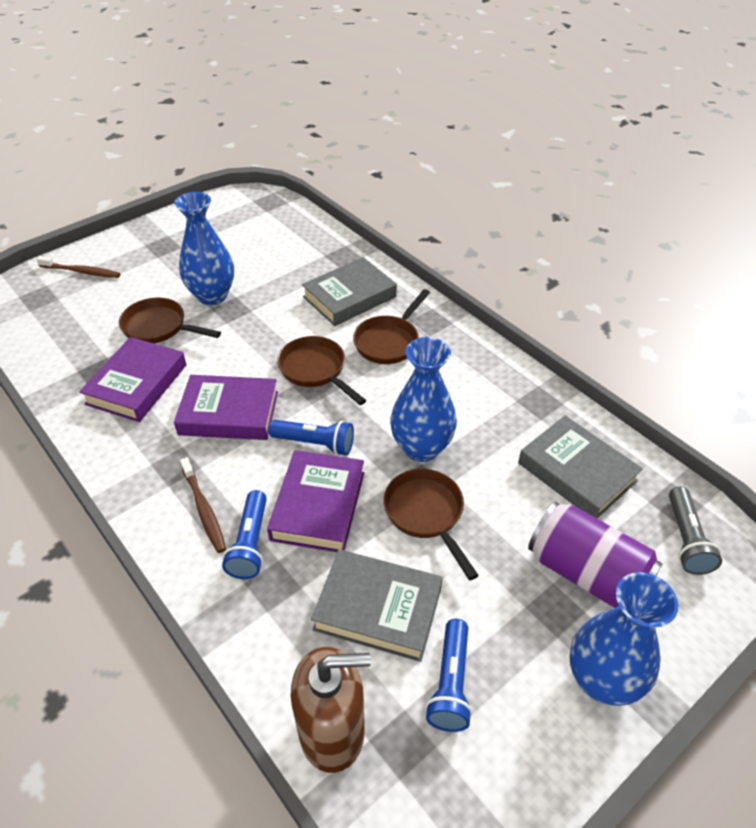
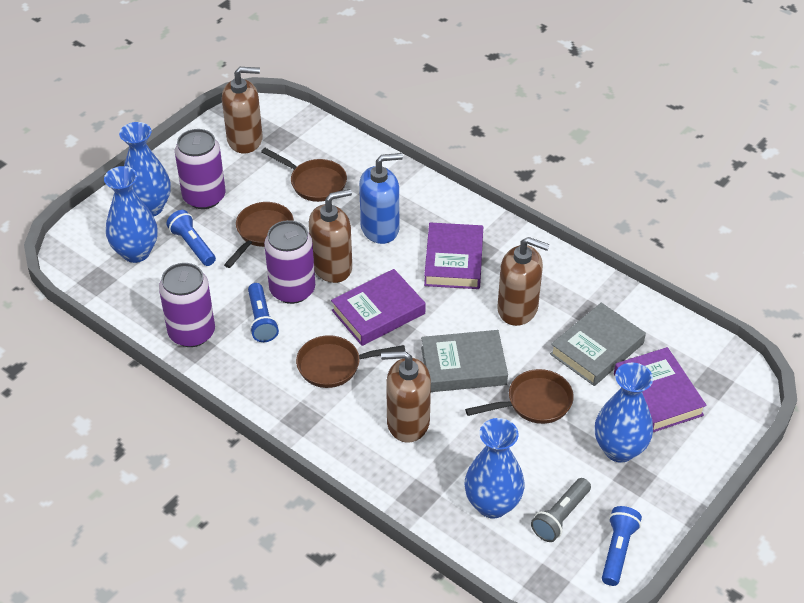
blue soap dispenser: none = 0 -> [359,153,403,244] = 1
blue vase: [174,192,234,305] [390,337,457,462] [569,572,678,706] = 3 -> [104,166,158,263] [119,122,171,217] [465,418,524,519] [595,362,653,463] = 4
brown soap dispenser: [290,647,371,773] = 1 -> [222,67,263,153] [309,189,352,283] [381,351,431,443] [498,237,550,326] = 4
brown toothbrush: [36,256,121,278] [180,457,226,553] = 2 -> none = 0
grey book: [302,257,397,326] [311,549,443,662] [518,415,643,519] = 3 -> [421,330,508,392] [550,303,646,386] = 2
purple can: [528,502,662,608] = 1 -> [159,263,215,347] [175,129,225,209] [264,220,315,304] = 3

